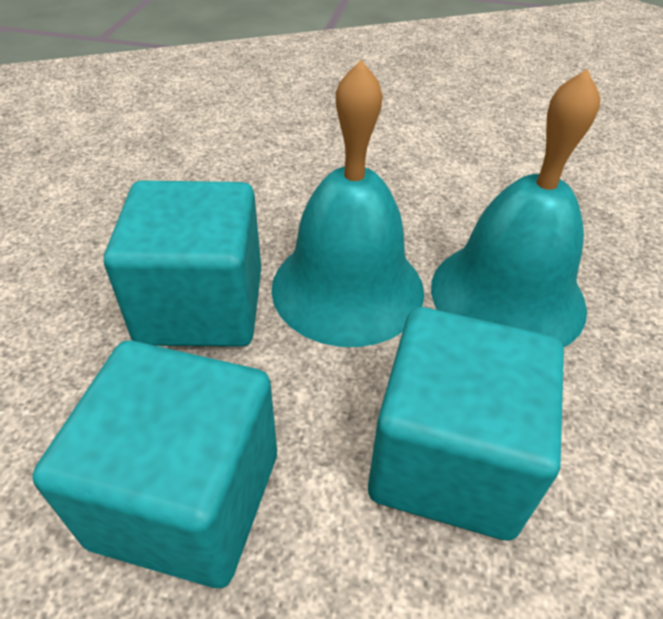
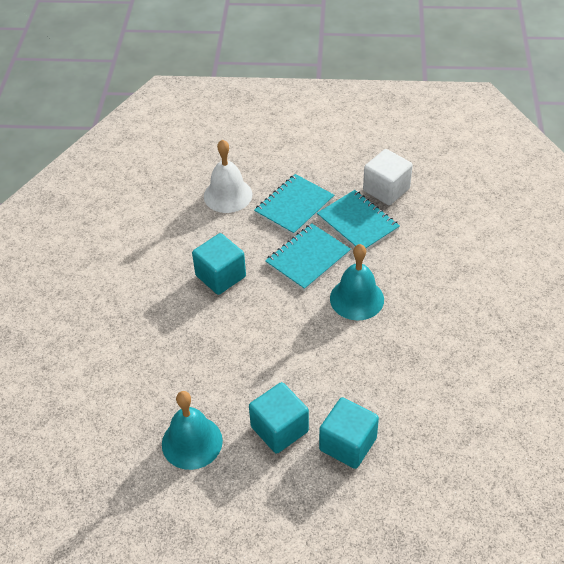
turquoise notebook: none = 0 -> [254,174,334,236] [265,223,351,291] [317,190,400,250] = 3
white bell: none = 0 -> [204,139,252,213] = 1
white cube: none = 0 -> [363,149,413,205] = 1

